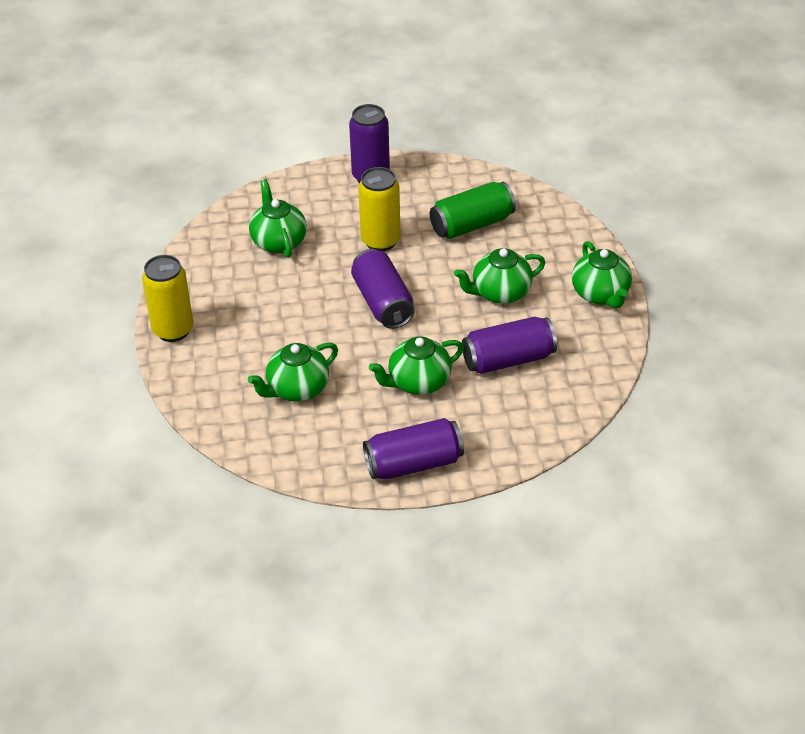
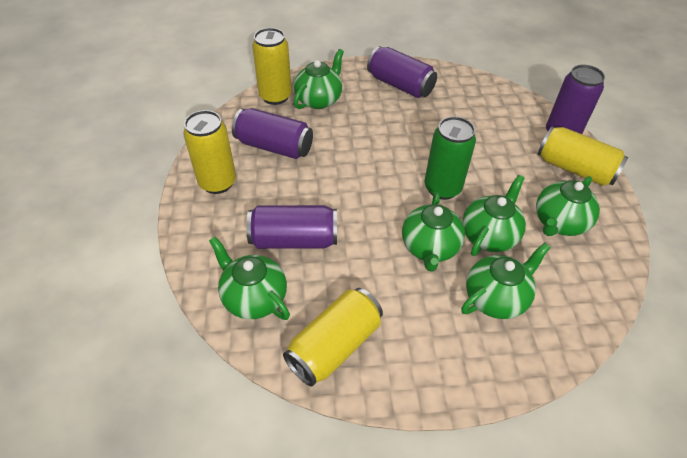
green teapot: [248,342,338,401] [249,179,307,258] [369,336,464,395] [454,248,545,304] [572,241,632,308] = 5 -> [209,237,290,320] [294,49,344,109] [402,192,465,272] [461,243,551,319] [462,175,526,256] [536,176,600,236] = 6
yellow can: [142,255,193,342] [358,167,401,251] = 2 -> [183,110,236,194] [252,28,292,105] [283,288,383,387] [537,126,628,186] = 4

